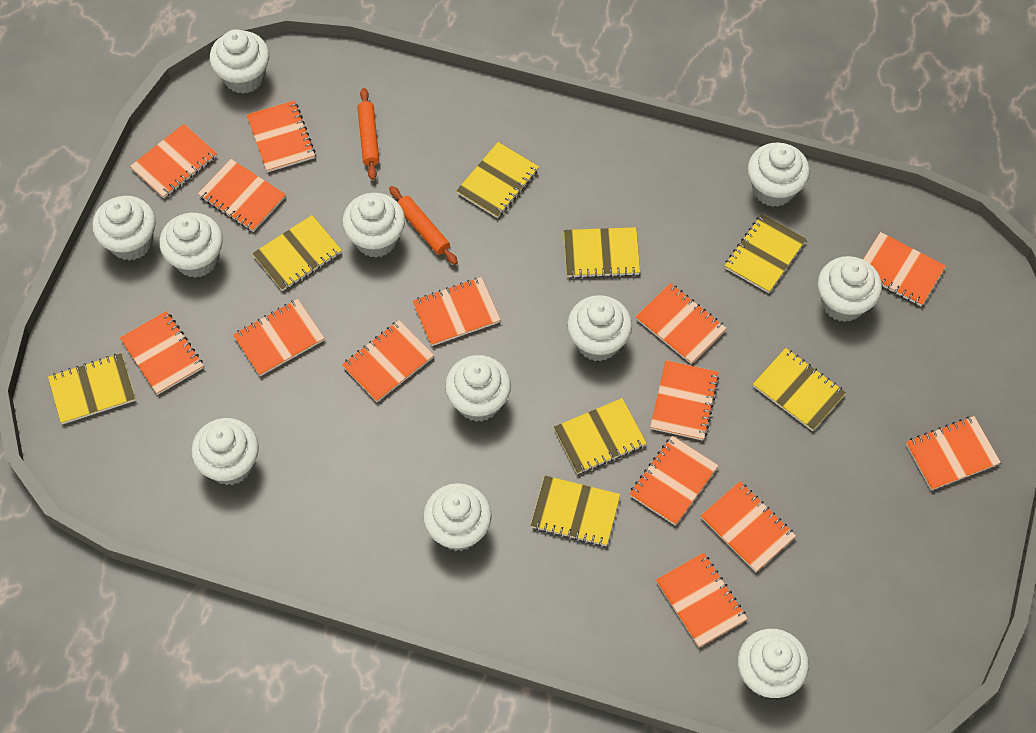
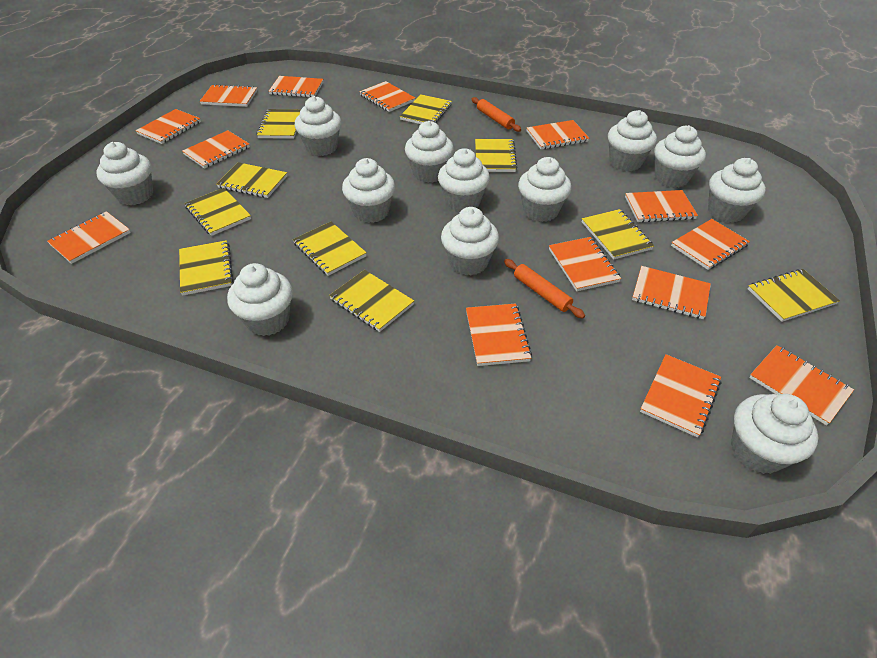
white cupcake: [92,196,156,261] [159,213,223,278] [191,418,259,485] [210,29,269,94] [342,193,405,258] [423,483,492,551] [445,355,511,422] [567,295,632,361] [738,629,809,698] [747,143,810,207] [817,256,882,322] = 11 -> [96,142,153,205] [227,263,293,336] [295,96,342,156] [342,158,395,223] [405,121,454,183] [438,148,490,212] [441,207,499,276] [518,157,572,222] [608,110,657,171] [654,125,706,188] [708,158,766,223] [731,394,818,474] = 12
yellow notebook: [48,353,136,424] [252,215,342,291] [456,142,539,218] [531,476,620,546] [554,398,647,474] [564,227,640,278] [724,214,806,293] [753,348,846,431] = 8 -> [179,240,233,296] [184,188,251,236] [216,162,287,198] [257,109,301,139] [293,222,367,276] [329,270,414,332] [400,94,452,124] [475,139,518,172] [582,209,654,260] [748,269,840,322] = 10

